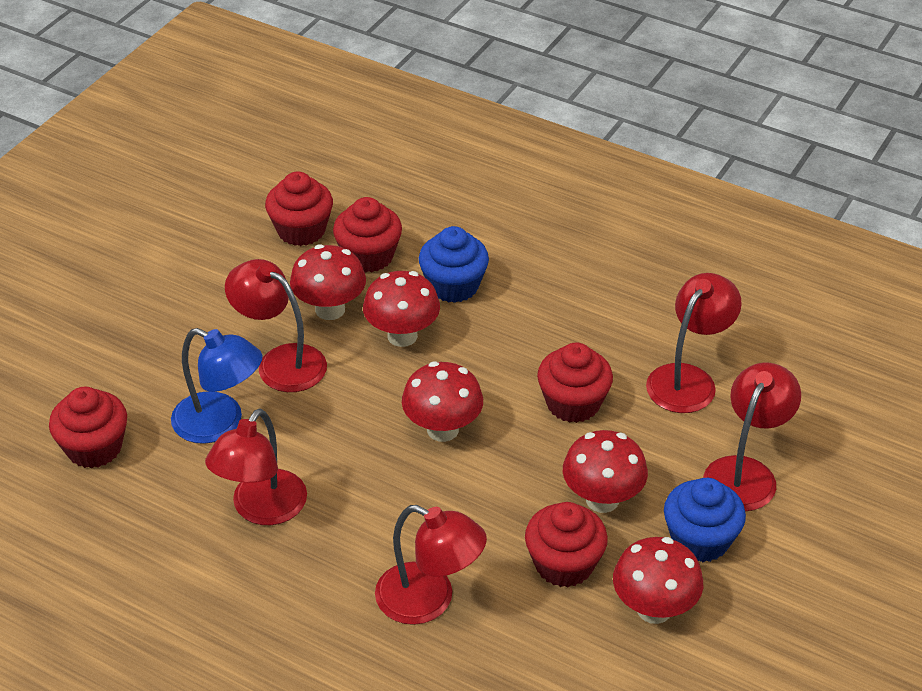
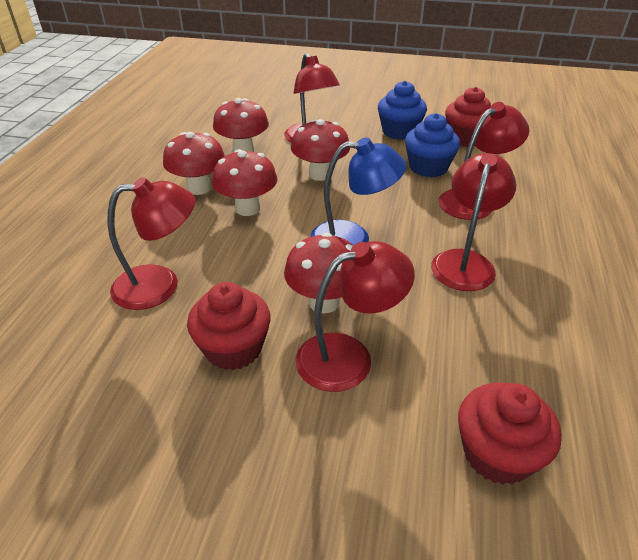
red cupcake: [49,387,127,468] [265,171,333,246] [333,197,402,273] [525,502,608,587] [537,342,613,423] = 5 -> [187,282,271,370] [445,87,491,147] [458,383,562,485] = 3

